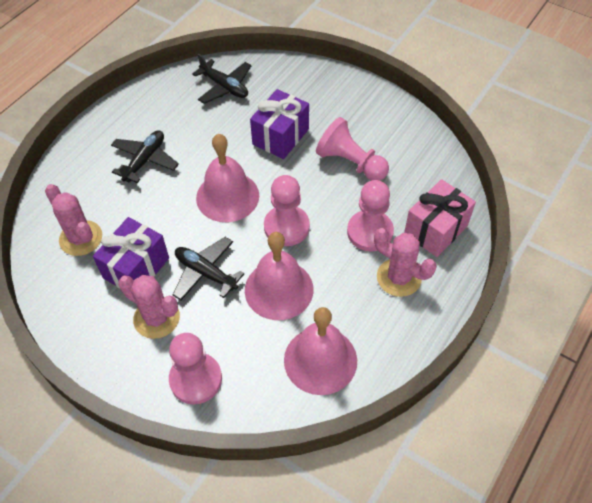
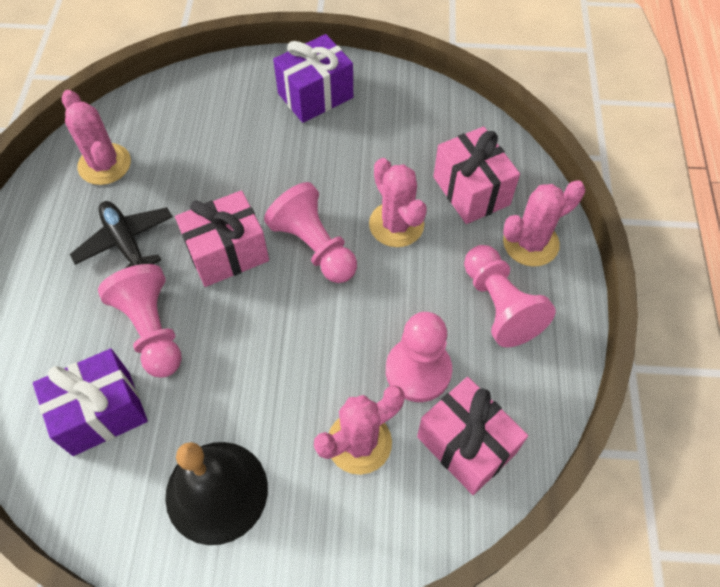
black bell: none = 0 -> [165,442,268,545] = 1
black plane: [111,130,179,183] [173,237,244,300] [192,54,252,104] = 3 -> [70,201,173,269] = 1
pink bell: [196,134,259,222] [245,232,313,320] [284,307,357,395] = 3 -> none = 0
pink cactus: [45,184,102,256] [118,275,180,339] [374,228,437,297] = 3 -> [62,90,131,185] [314,385,405,475] [369,158,427,247] [503,180,585,267] = 4
pink gift: [404,179,476,257] = 1 -> [175,190,269,287] [417,377,528,495] [433,126,520,224] = 3

